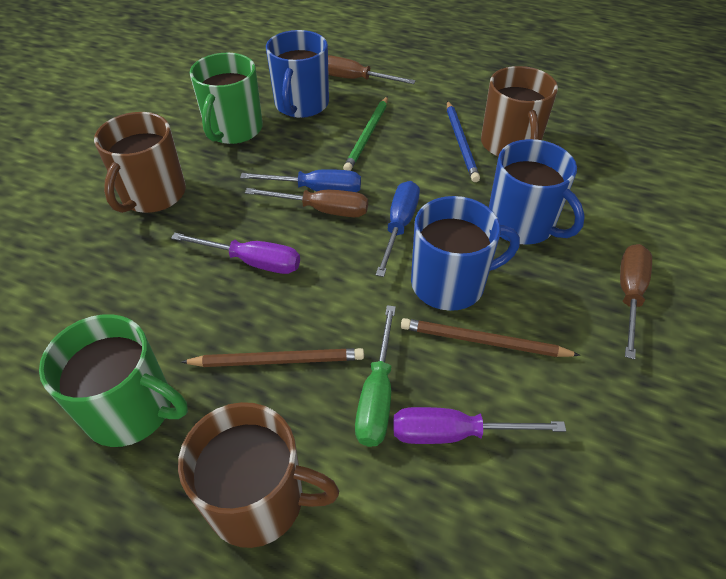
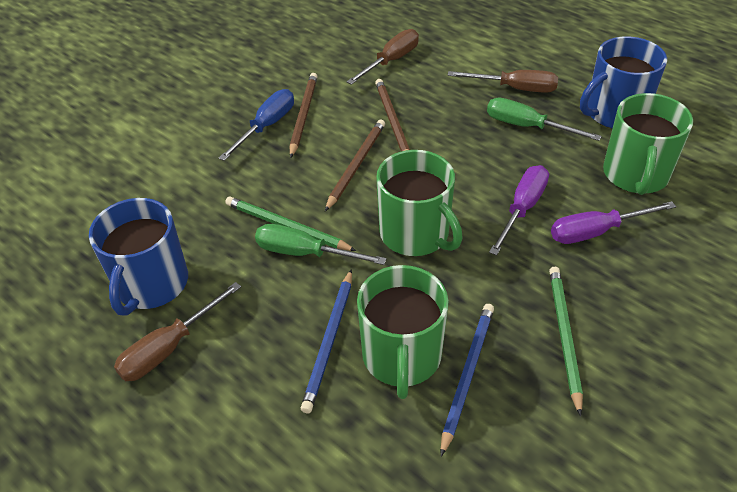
blue mug: [266,30,329,118] [411,196,520,311] [489,139,585,245] = 3 -> [89,198,188,316] [580,36,667,129] = 2
blue pencil: [447,101,480,182] = 1 -> [301,269,352,414] [441,304,494,456] = 2
blue screwdriver: [240,169,361,192] [376,181,420,277] = 2 -> [219,89,294,161] = 1
brown mug: [94,112,186,213] [178,402,339,548] [481,66,558,157] = 3 -> none = 0
brown pencil: [181,348,364,367] [401,318,580,357] = 2 -> [290,73,318,158] [325,120,385,211] [375,79,410,152] = 3
green mug: [39,314,188,447] [190,53,263,144] = 2 -> [357,265,449,399] [376,150,463,256] [603,93,693,195] = 3
green pencil: [343,96,388,171] = 1 -> [225,196,356,251] [549,267,583,417] = 2
green screwdriver: [355,305,396,447] = 1 -> [255,224,387,265] [487,97,602,141] = 2

